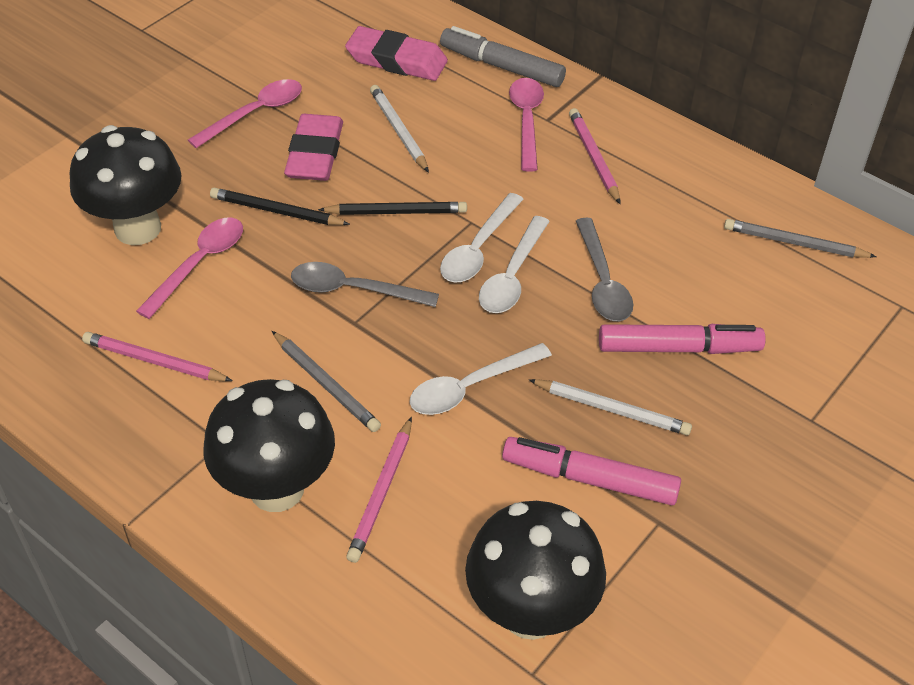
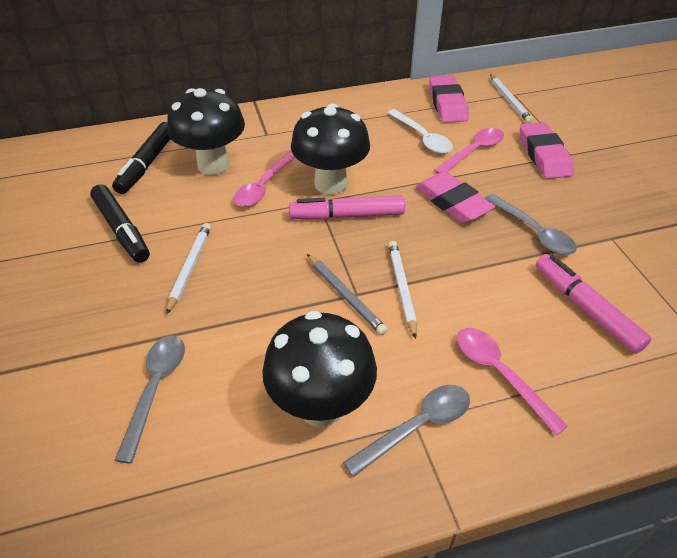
black marker: none = 0 -> [90,184,150,263] [112,122,170,194] = 2
black pencil: [210,188,350,225] [318,202,467,215] = 2 -> none = 0
grey marker: [440,26,566,87] = 1 -> none = 0
grey pencil: [272,331,381,432] [724,219,877,258] = 2 -> [307,254,388,335] = 1
grey spoon: [291,262,439,307] [576,218,633,322] = 2 -> [114,335,185,464] [343,385,470,477] [485,194,577,255] = 3
pink eraser: [284,114,343,181] [345,26,448,81] = 2 -> [415,171,495,224] [429,75,469,123] [520,122,574,179] = 3
pink pencil: [82,332,233,381] [346,417,412,563] [569,108,621,204] = 3 -> none = 0
white pencil: [370,85,429,173] [529,379,692,435] = 2 -> [166,223,211,315] [388,241,417,339] [490,74,533,123] = 3
white spoon: [410,343,552,415] [440,193,523,283] [479,216,550,313] = 3 -> [387,109,453,154] = 1

